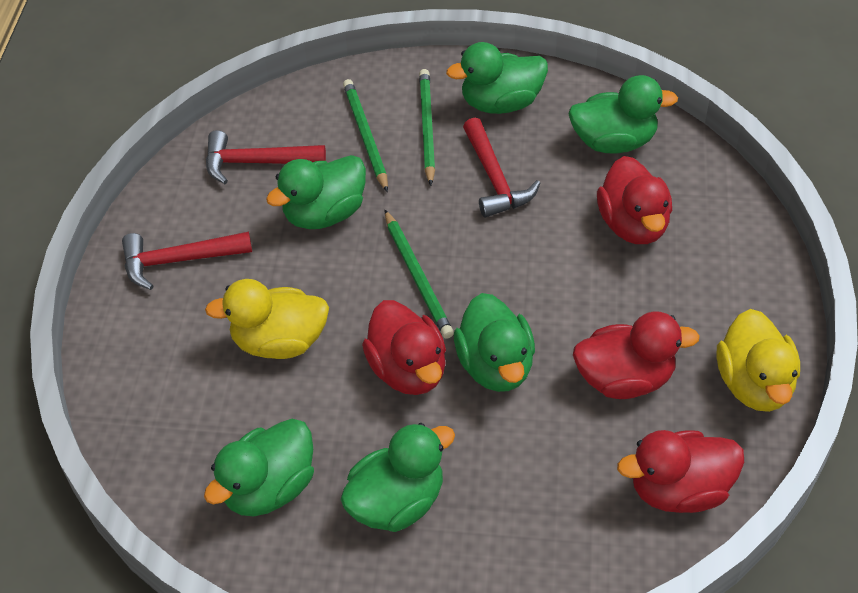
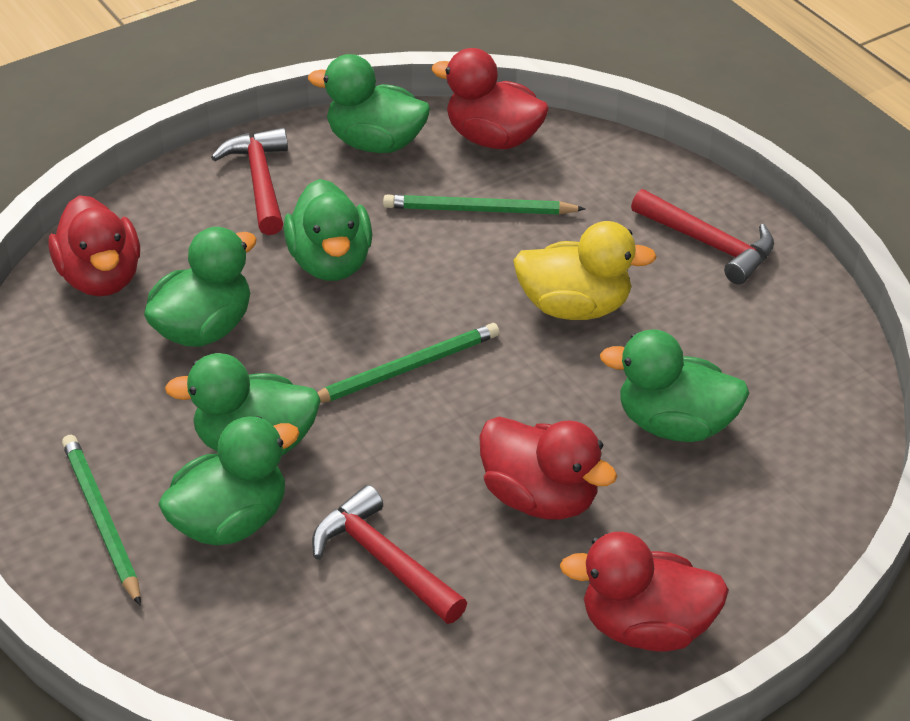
yellow duck: [205,279,329,359] [717,309,800,412] = 2 -> [513,221,657,320] = 1

